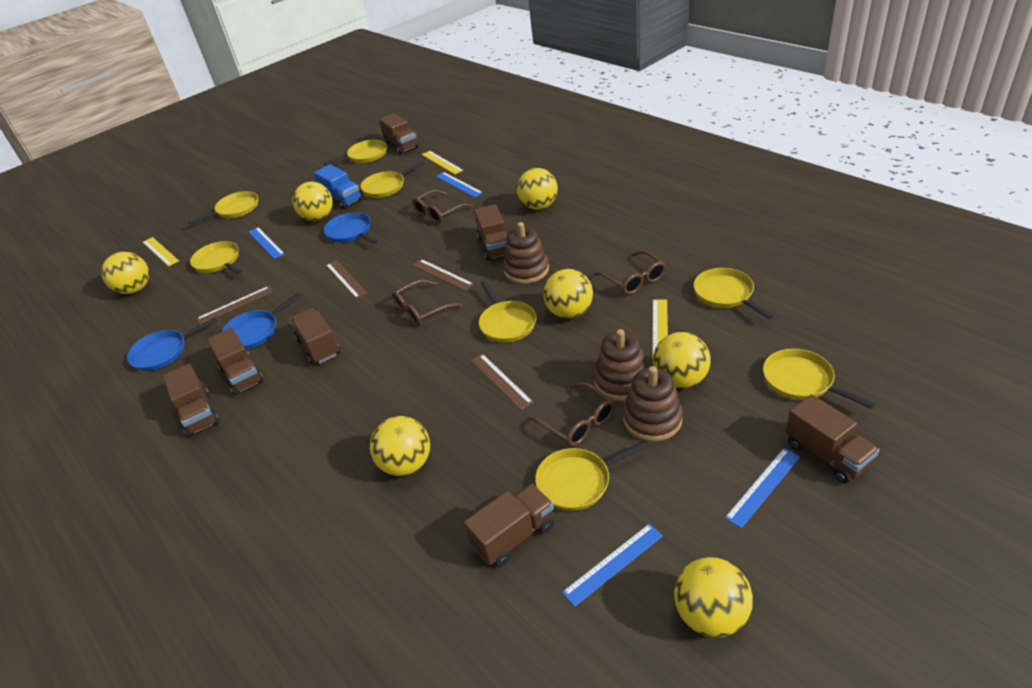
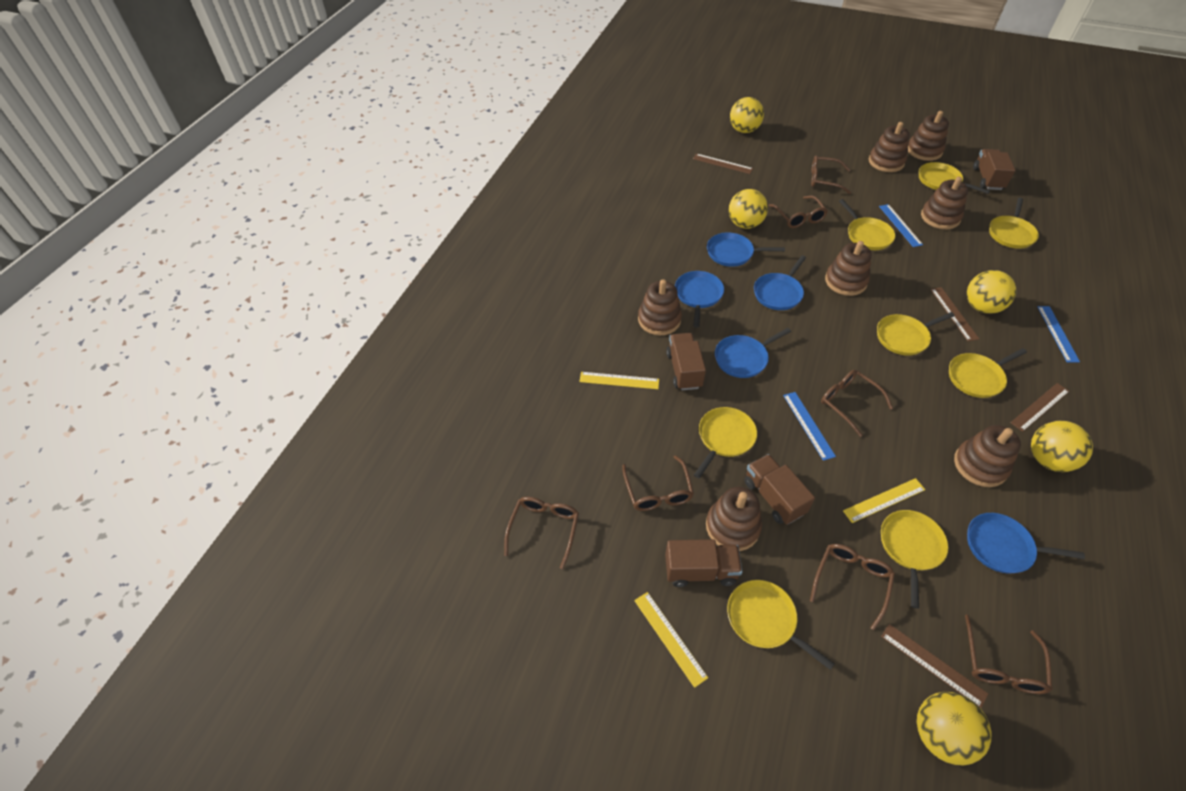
blue pan: [127,317,217,371] [222,293,302,350] [324,213,378,244] = 3 -> [675,271,724,328] [707,232,785,267] [715,328,791,378] [754,255,806,310] [967,513,1085,573] = 5
blue ruler: [248,227,285,259] [436,172,483,197] [562,524,663,607] [725,448,800,528] = 4 -> [783,392,836,461] [879,204,923,247] [1037,306,1080,362] = 3
blue truck: [314,165,362,209] = 1 -> none = 0
brown glasses: [392,280,463,326] [412,190,473,223] [528,382,615,446] [593,250,666,295] = 4 -> [504,497,579,569] [622,455,694,511] [768,196,828,228] [810,544,895,630] [811,156,851,194] [821,370,893,437] [965,614,1052,694] = 7
brown stacking toy: [503,222,549,284] [594,329,648,401] [623,366,683,442] = 3 -> [638,279,682,335] [706,487,762,551] [825,241,872,296] [869,122,910,172] [908,111,949,161] [921,177,968,229] [954,425,1021,487] = 7
brown truck: [163,364,220,437] [207,328,264,395] [290,308,340,365] [379,113,419,154] [464,484,554,567] [474,204,507,261] [786,394,879,484] = 7 -> [665,539,743,587] [666,333,706,390] [744,454,815,524] [973,149,1016,190] = 4
yellow ball: [101,252,149,294] [292,182,333,221] [370,416,430,476] [517,168,558,210] [543,269,593,319] [653,332,711,388] [674,557,753,638] = 7 -> [729,189,768,229] [730,97,764,133] [917,692,991,765] [967,270,1017,314] [1031,421,1093,472] = 5

